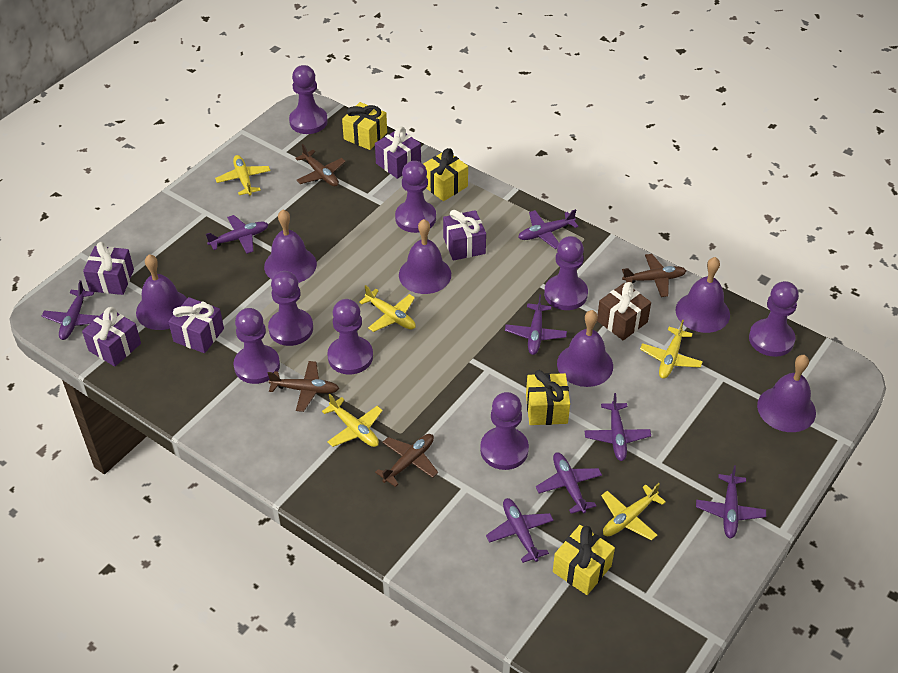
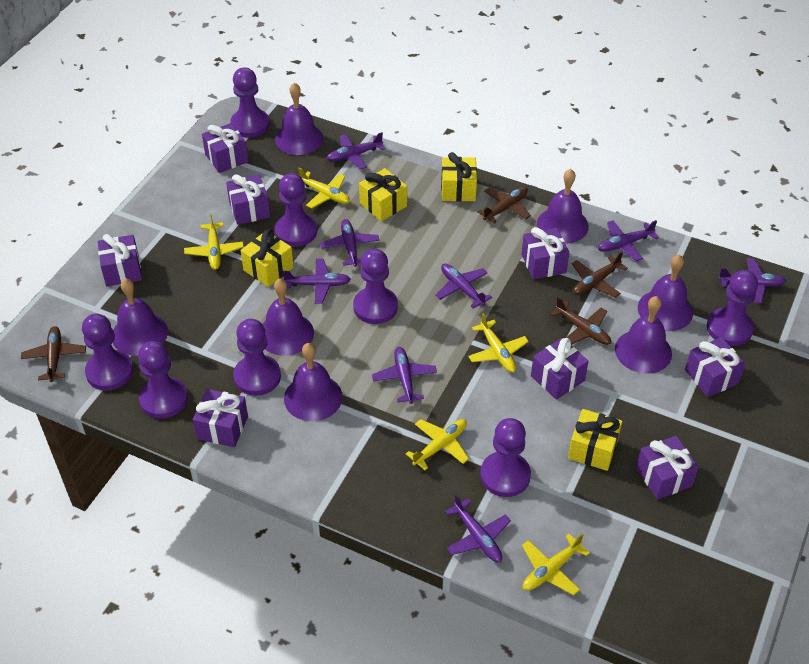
brown gift: [597,282,651,340] = 1 -> none = 0
purple bell: [136,254,187,330] [264,210,317,283] [399,219,451,294] [557,310,613,387] [675,257,730,333] [757,355,816,432] = 6 -> [113,278,168,356] [263,278,314,356] [275,83,323,155] [284,343,343,421] [537,169,589,244] [615,296,672,374] [638,254,693,331] = 7
purple gift: [82,307,141,367] [83,242,134,295] [168,297,224,353] [375,127,421,179] [443,210,486,261] = 5 -> [98,234,142,286] [193,389,248,447] [202,123,249,173] [226,174,270,225] [521,227,569,280] [531,338,589,400] [636,436,699,500] [685,337,745,397] = 8

